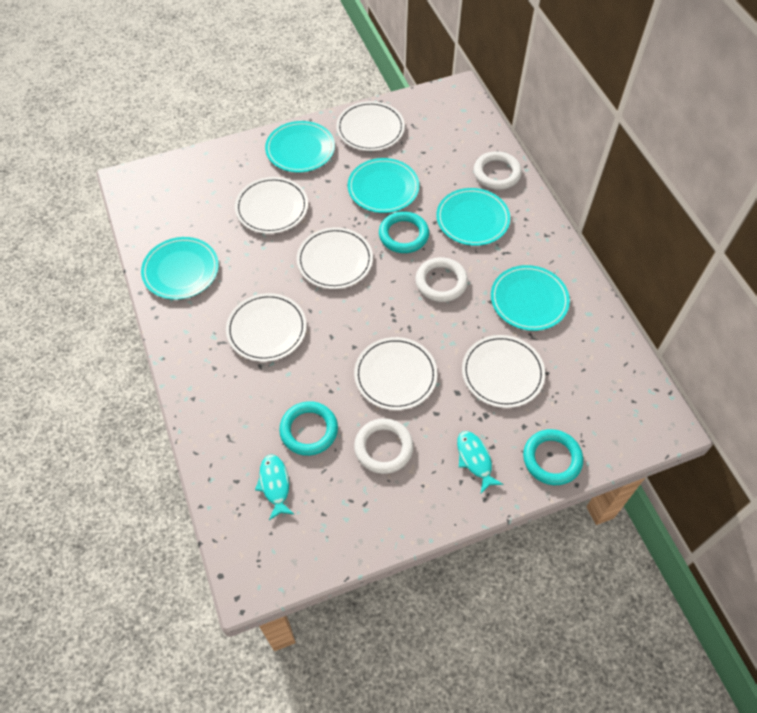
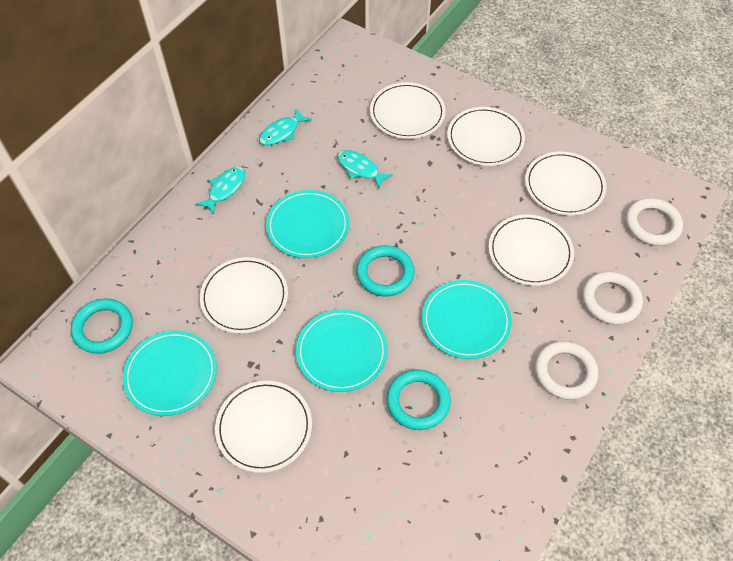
turquoise fish: [255,454,294,520] [457,431,503,493] = 2 -> [196,167,245,214] [259,108,312,145] [337,150,393,189] = 3
turquoise plate: [141,237,219,300] [265,121,335,173] [348,158,419,213] [436,188,510,246] [491,265,570,331] = 5 -> [123,330,217,416] [266,190,349,258] [296,309,388,392] [422,280,512,359] = 4

